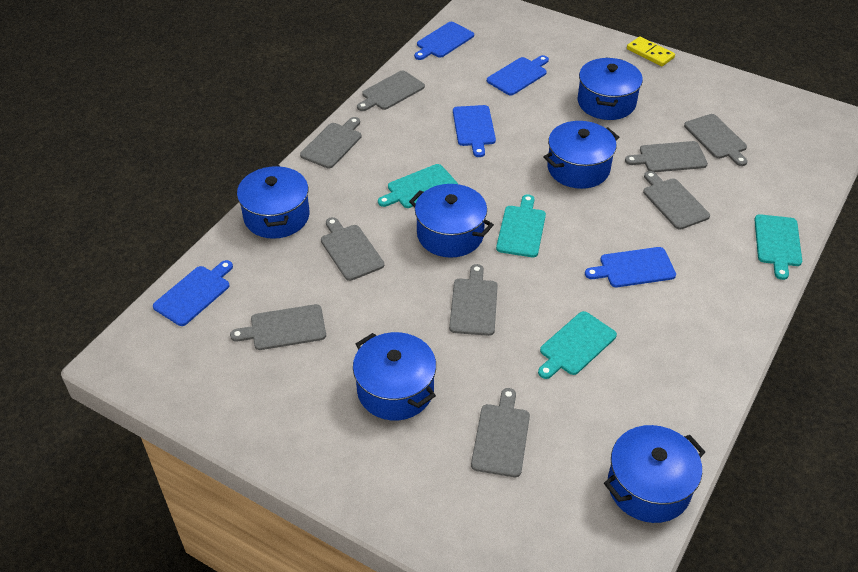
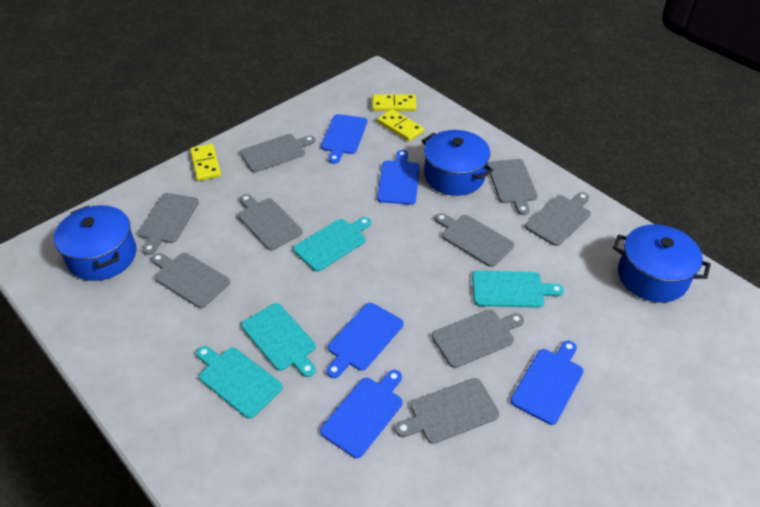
blue pot: [237,165,309,239] [353,332,436,420] [409,184,494,258] [543,121,619,189] [578,57,643,120] [604,425,705,523] = 6 -> [54,205,137,281] [422,130,493,196] [613,224,711,303] = 3
yellow domino: [627,36,675,66] = 1 -> [190,144,221,181] [372,94,417,111] [377,109,424,141] = 3

